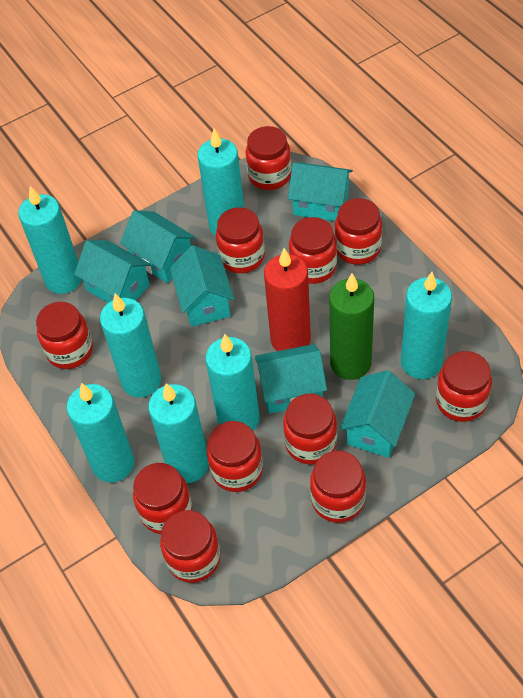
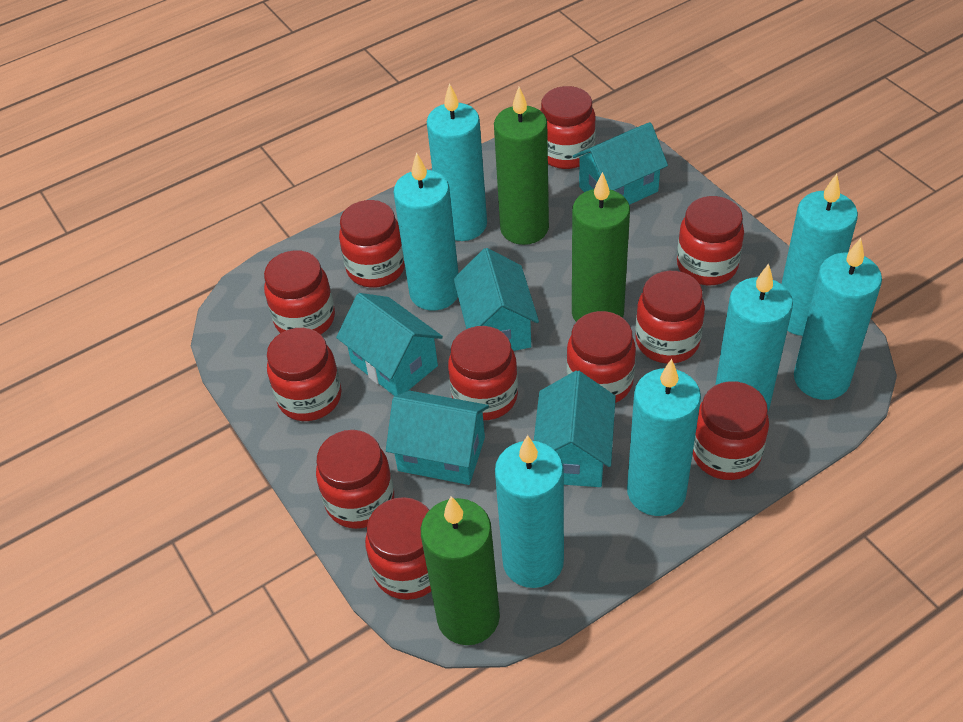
green candle: [329,273,374,380] = 1 -> [421,496,500,645] [494,87,549,245] [572,172,630,322] = 3
red candle: [264,248,311,351] = 1 -> none = 0
turquoise house: [74,240,151,303] [120,210,196,283] [170,245,234,327] [254,344,327,414] [288,162,353,221] [340,370,415,458] = 6 -> [336,293,443,396] [386,391,489,485] [453,248,539,351] [534,370,616,487] [573,122,668,205] = 5

